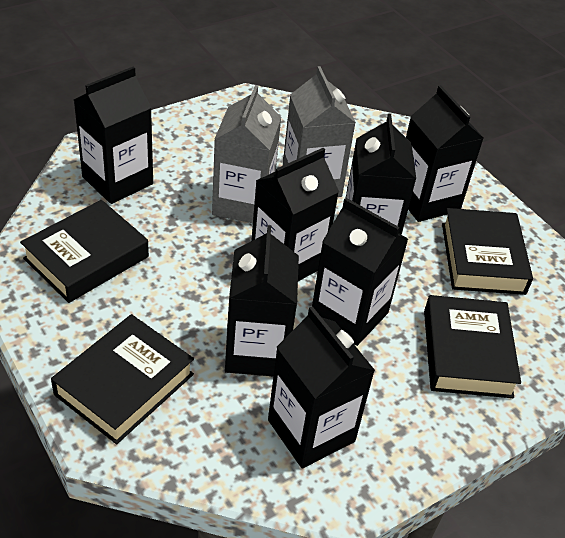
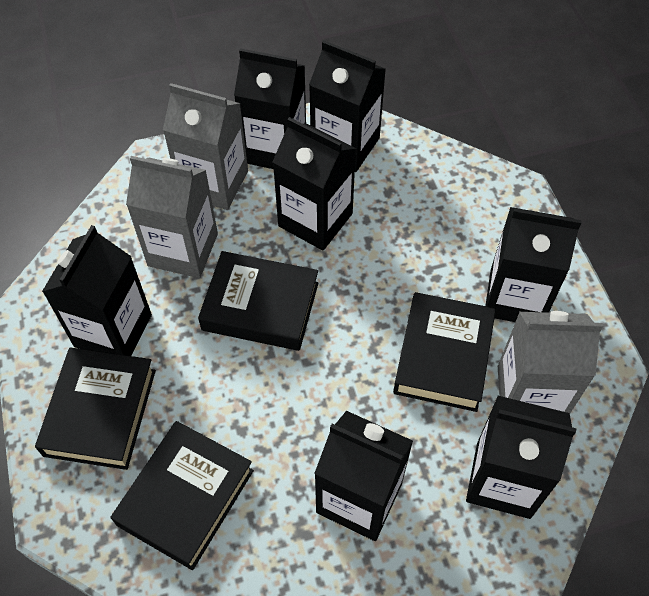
grey carton: [212,85,281,223] [283,66,356,197] = 2 -> [126,156,218,278] [163,83,248,210] [498,311,603,413] = 3

